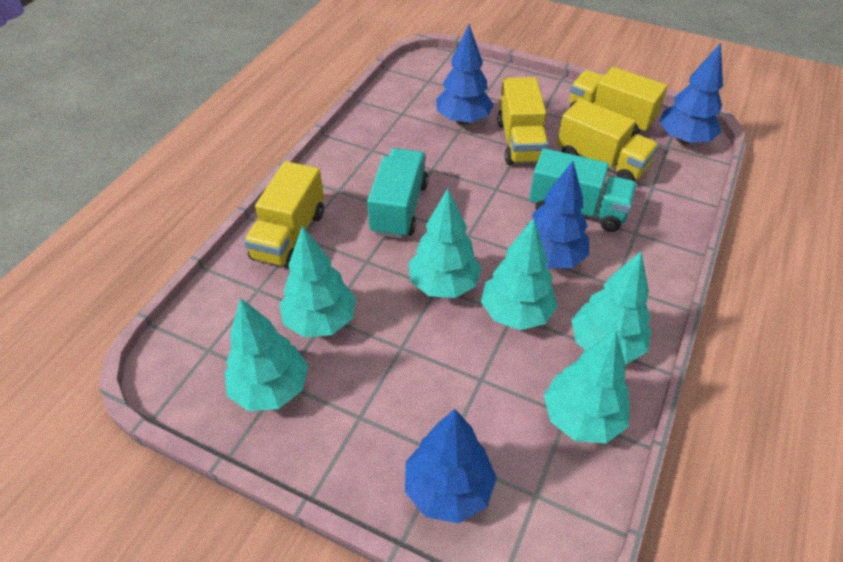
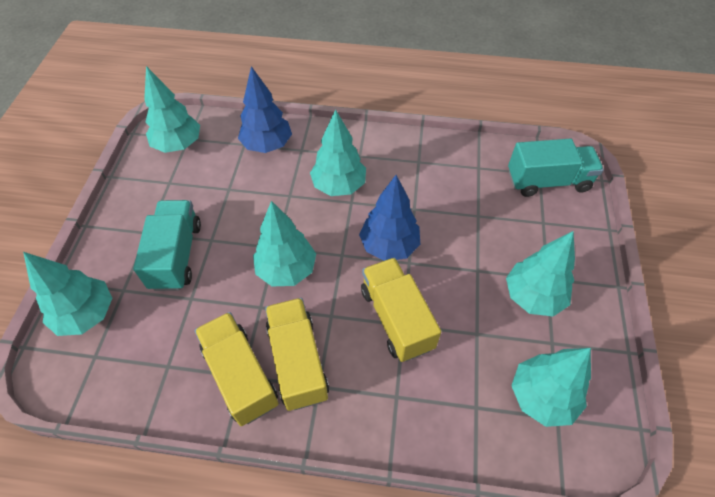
blue tree: [405,409,497,523] [436,24,494,125] [525,161,589,269] [659,43,723,145] = 4 -> [238,66,292,153] [359,175,420,261] = 2
yellow truck: [244,161,324,269] [497,77,549,165] [557,99,659,181] [569,67,668,137] = 4 -> [195,312,279,426] [265,298,329,411] [361,257,441,362] = 3

